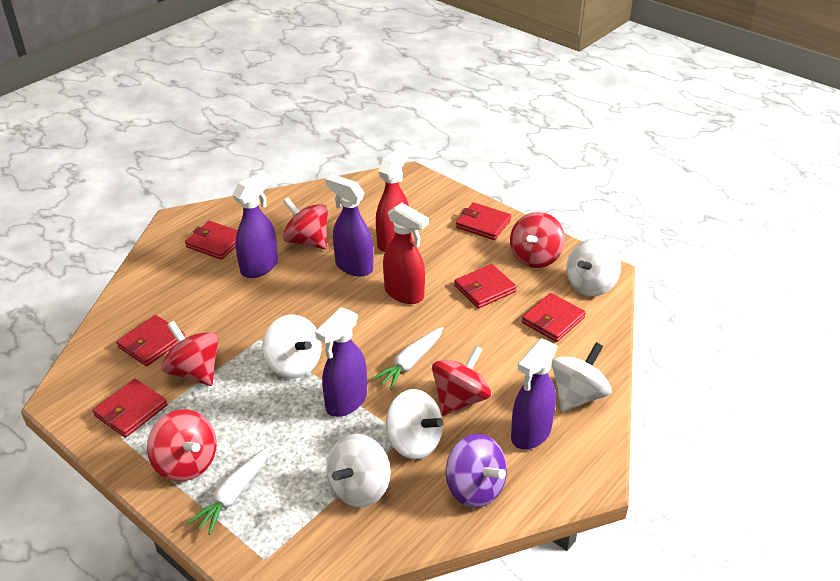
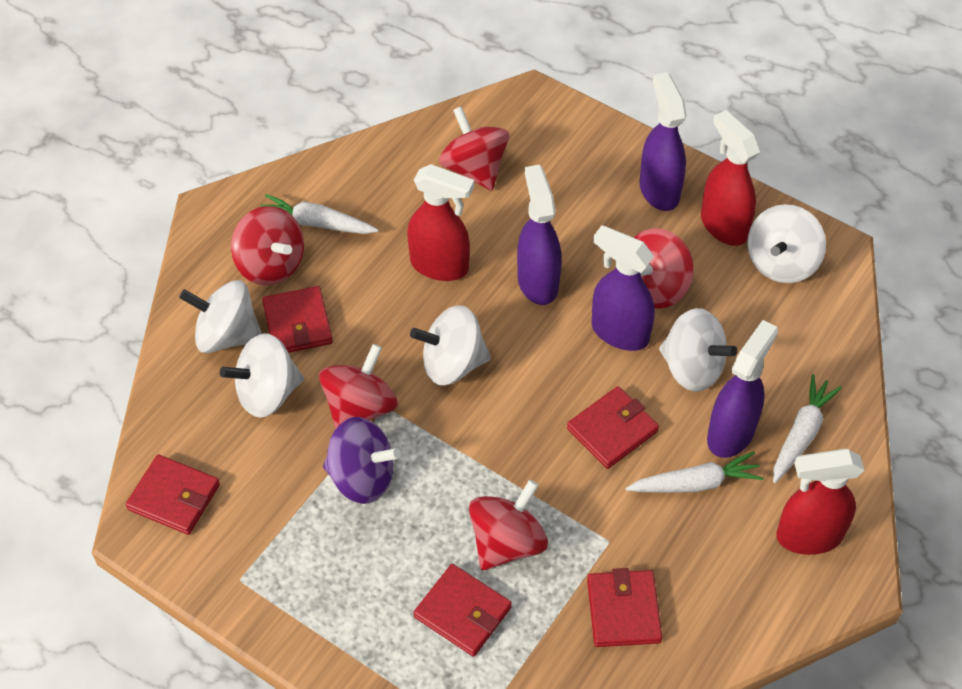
red spray bottle: [376,148,409,252] [383,203,429,304] = 2 -> [407,164,474,281] [701,110,760,246] [776,449,864,555] = 3
red wallet: [93,379,167,438] [116,315,186,366] [185,221,238,260] [454,264,517,308] [456,202,511,240] [522,293,586,342] = 6 -> [126,454,220,535] [262,286,333,353] [414,564,512,657] [567,386,659,469] [587,568,662,647] = 5
white carrot: [187,446,270,535] [372,327,443,390] = 2 -> [261,194,378,234] [625,451,764,493] [773,374,842,483] = 3

